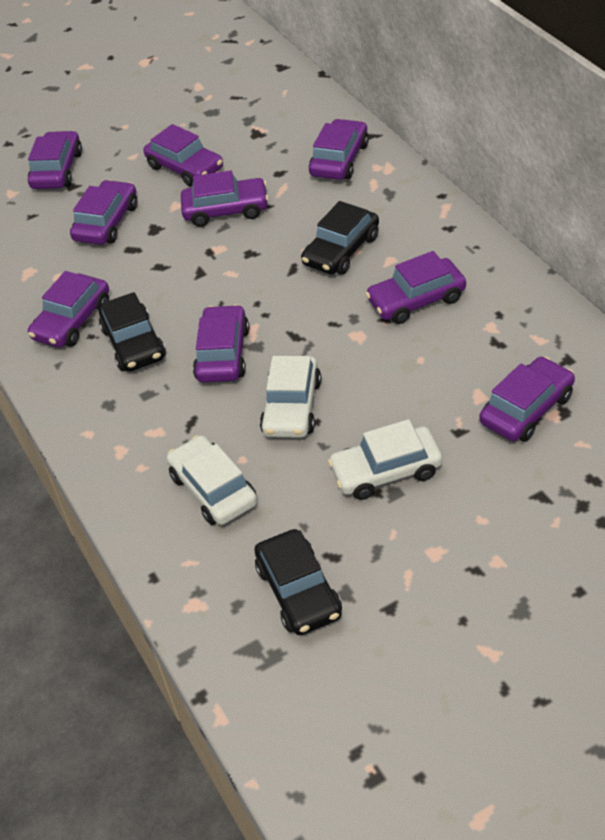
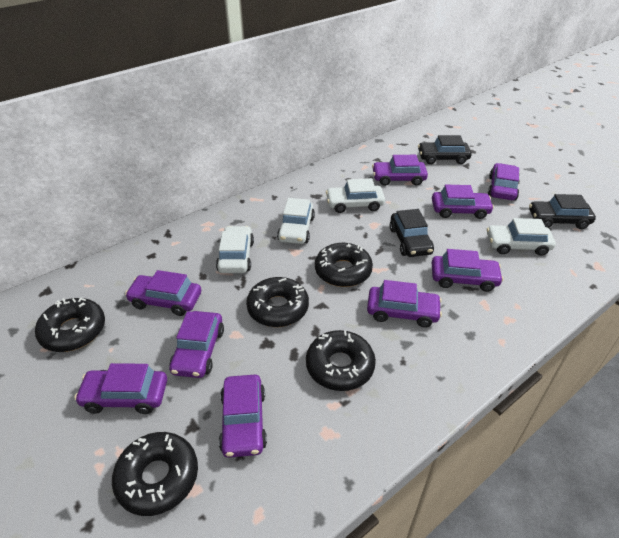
black donut: none = 0 -> [35,297,105,352] [112,432,198,516] [246,277,309,327] [306,330,376,391] [315,243,373,287] = 5
white car: [167,435,257,525] [260,356,321,438] [328,419,443,500] = 3 -> [216,226,254,273] [277,198,315,244] [326,178,385,213] [487,218,556,256] = 4

